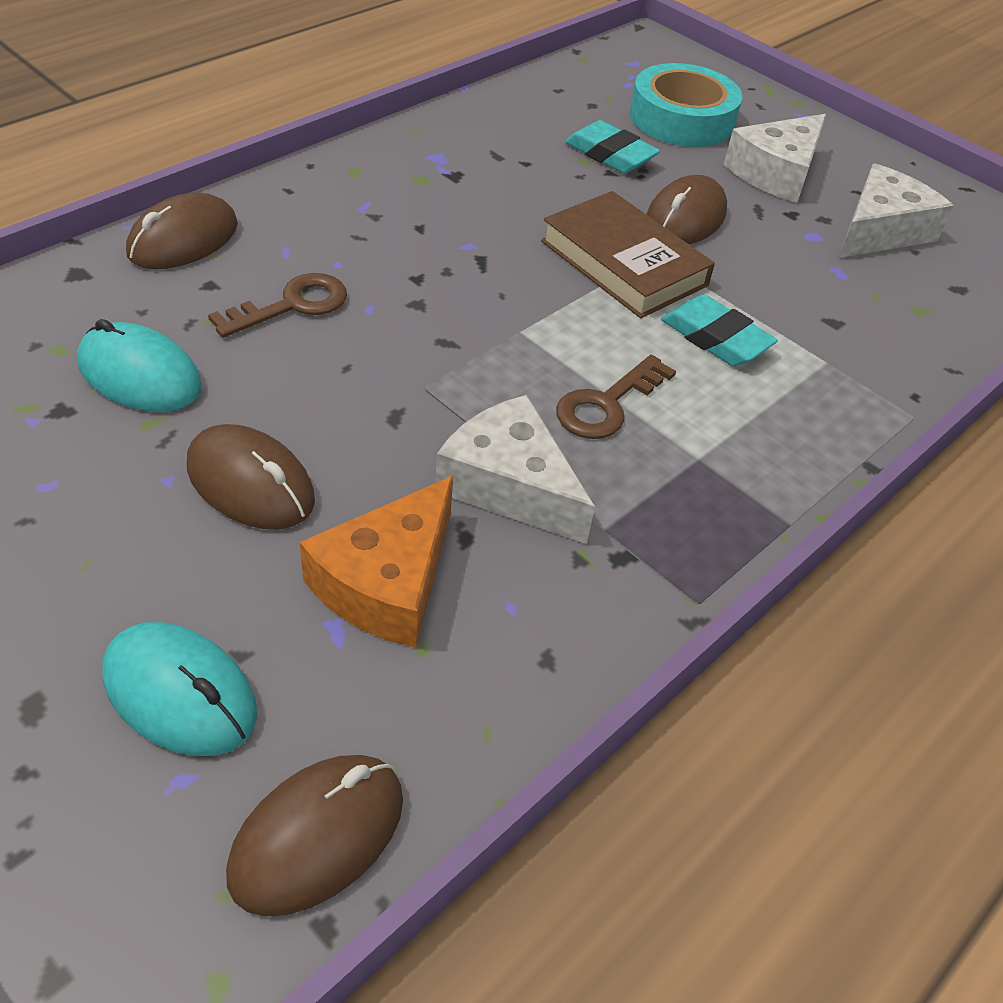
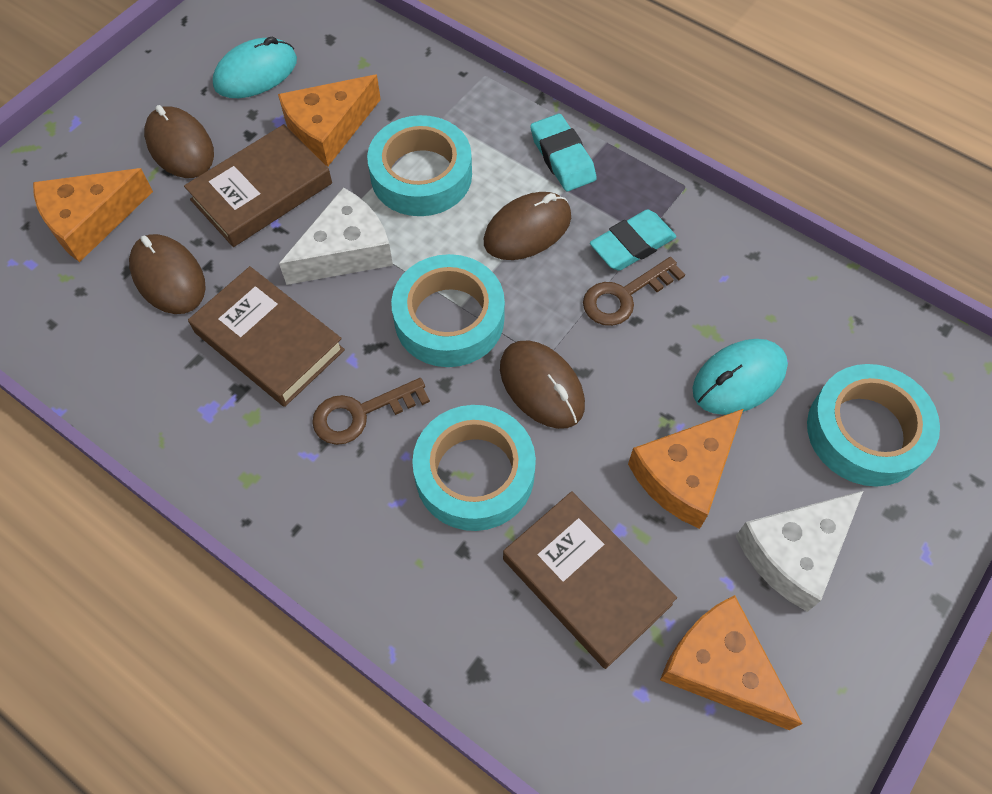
brown book: [541,191,715,318] = 1 -> [184,124,332,247] [188,266,345,407] [503,491,677,669] = 3
orange cheese: [300,476,453,648] = 1 -> [33,168,153,262] [278,75,381,166] [628,409,743,529] [660,595,802,730] = 4
turquoise tape: [630,63,742,147] = 1 -> [367,115,472,216] [391,254,505,367] [412,405,536,531] [807,364,940,487] = 4
white cheese: [435,395,595,544] [724,114,826,203] [838,163,954,258] = 3 -> [279,187,393,285] [736,491,863,612] = 2

